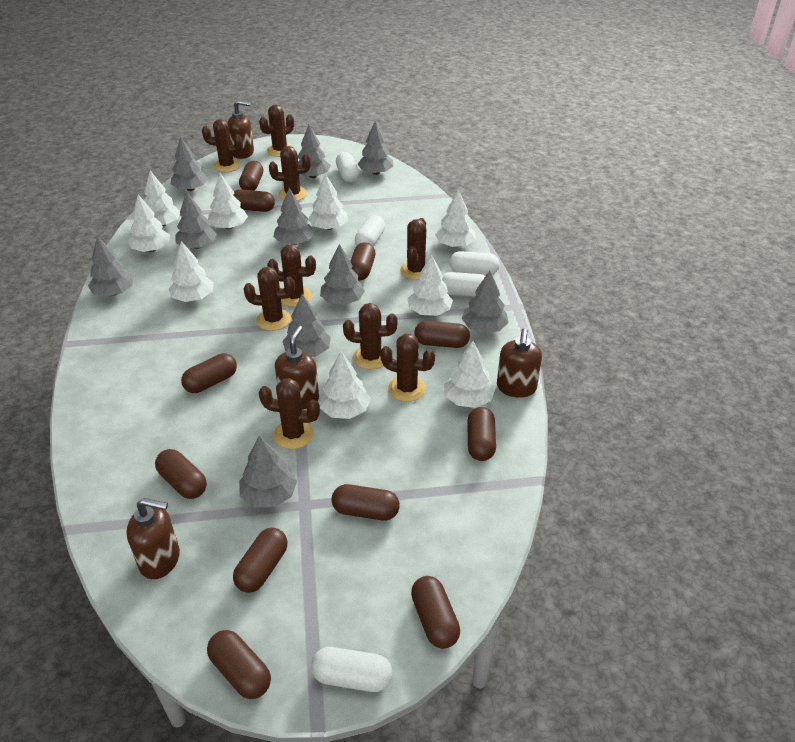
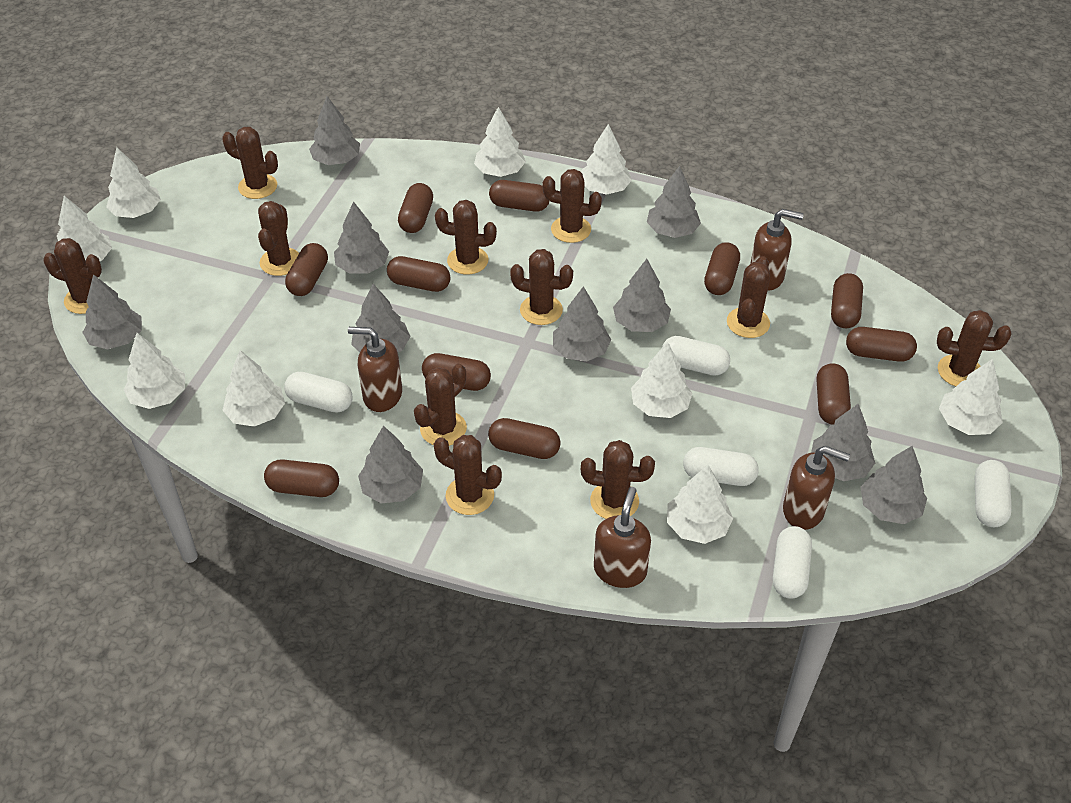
brown cactus: [202,119,243,172] [244,267,295,331] [259,104,294,157] [259,378,320,449] [267,244,316,307] [269,146,311,201] [343,303,398,369] [380,334,435,402] [400,218,426,280] = 9 -> [43,238,102,314] [222,127,278,199] [258,201,299,276] [414,364,467,446] [434,435,502,515] [435,200,497,275] [510,249,573,325] [542,169,602,243] [581,440,655,519] [727,256,770,338] [937,310,1012,386] = 11

